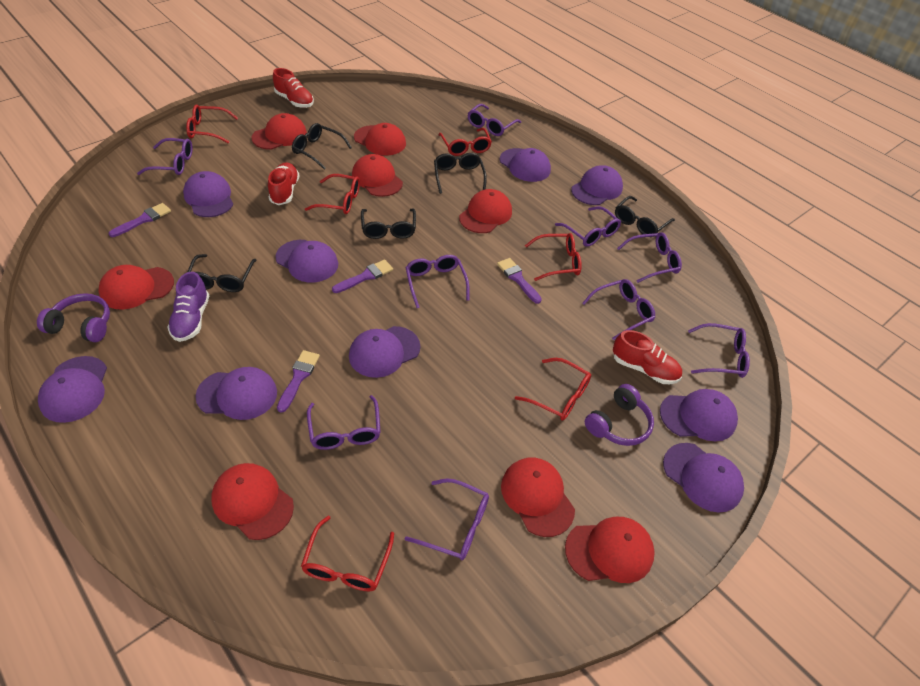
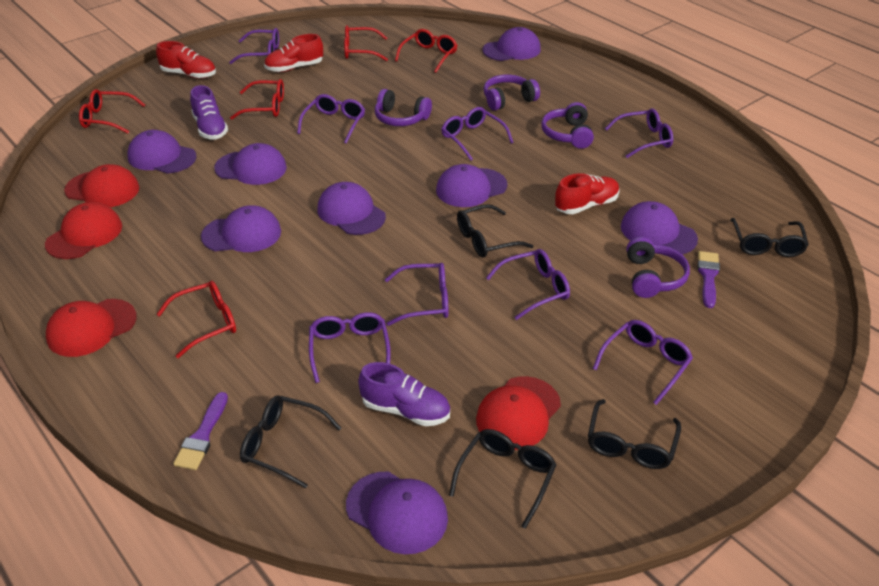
purple brush: [108,203,171,237] [277,350,320,413] [332,259,393,293] [497,258,542,304] = 4 -> [173,392,228,470] [698,251,720,308] = 2
purple cap: [38,356,107,423] [183,171,233,217] [195,367,277,420] [275,240,338,282] [349,326,420,378] [499,148,551,182] [571,165,623,205] [660,389,738,441] [663,443,744,512] = 9 -> [127,130,197,174] [201,205,281,252] [214,143,287,185] [317,182,386,235] [346,472,448,554] [436,164,507,207] [482,27,541,61] [621,201,698,254] = 8
purple glasses: [137,138,193,175] [307,395,380,450] [404,479,489,560] [405,255,470,308] [468,104,521,136] [555,206,621,247] [582,279,655,340] [617,232,682,283] [688,323,750,378] = 9 -> [229,28,279,64] [297,94,365,144] [309,312,391,383] [385,263,448,326] [441,107,514,161] [486,249,570,320] [593,320,693,405] [605,108,673,158] = 8
purple headphones: [37,293,110,342] [585,384,654,446] = 2 -> [375,89,432,126] [483,74,540,111] [541,102,594,149] [626,237,690,298] = 4
purple shoe: [167,272,209,342] = 1 -> [190,85,228,139] [358,362,450,426] = 2
red cap: [98,265,174,310] [211,463,294,540] [251,113,307,150] [352,154,403,197] [354,123,406,156] [459,189,512,233] [501,457,575,537] [565,517,655,583] = 8 -> [45,202,122,259] [46,299,137,357] [64,164,139,207] [476,376,561,450] = 4
red glasses: [186,105,238,144] [301,516,394,591] [305,174,360,214] [439,128,492,156] [515,358,591,421] [525,233,582,281] = 6 -> [79,89,145,134] [157,281,236,358] [230,79,284,120] [344,25,388,61] [395,29,458,73] = 5

